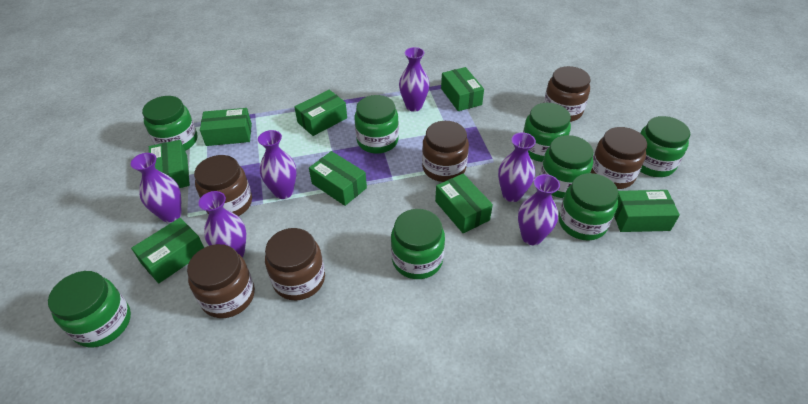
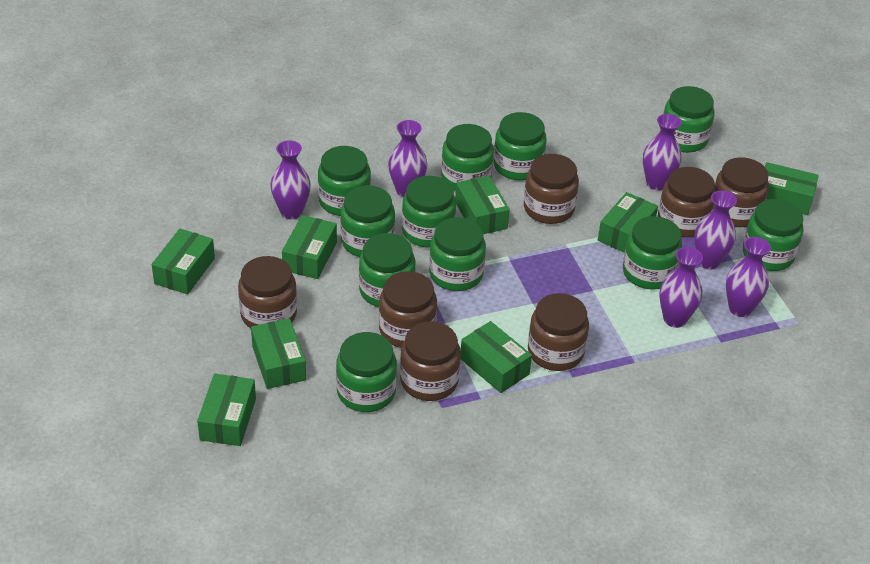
brown jar: [187,244,255,318] [194,155,252,216] [265,228,325,301] [422,121,469,182] [544,66,590,122] [591,127,647,189] = 6 -> [238,256,297,328] [379,271,437,348] [400,321,461,401] [524,154,579,224] [528,293,589,371] [658,167,715,237] [715,157,769,227] = 7
green jar: [48,271,131,347] [142,96,198,151] [355,95,399,154] [391,209,445,279] [523,103,571,162] [540,135,594,198] [559,173,619,241] [640,116,690,177] = 8 -> [318,146,371,216] [336,332,397,412] [340,185,395,257] [359,233,415,307] [402,176,456,248] [429,217,486,291] [441,124,494,191] [494,112,547,180] [623,216,682,290] [660,86,714,153] [743,199,804,271] = 11

